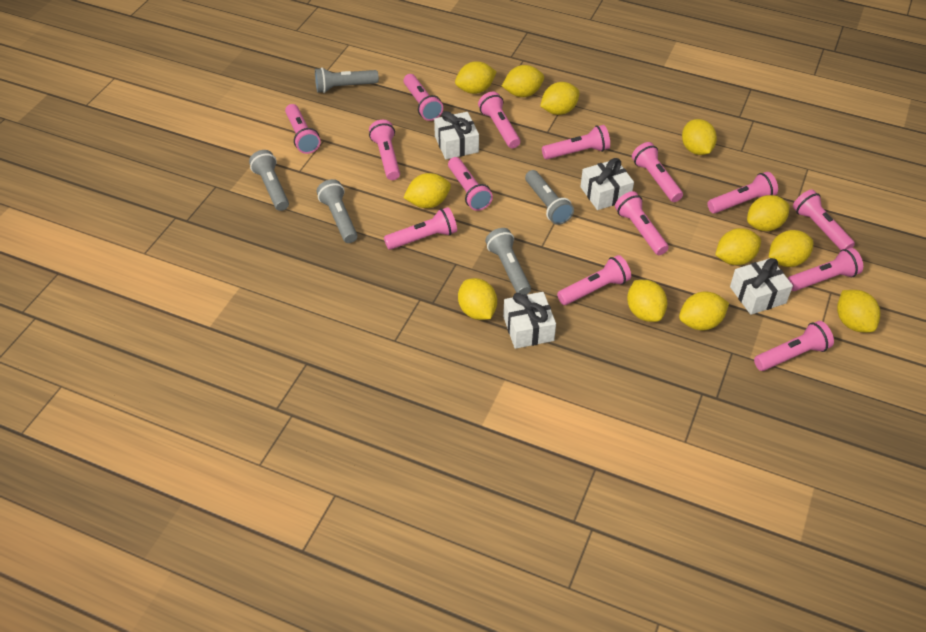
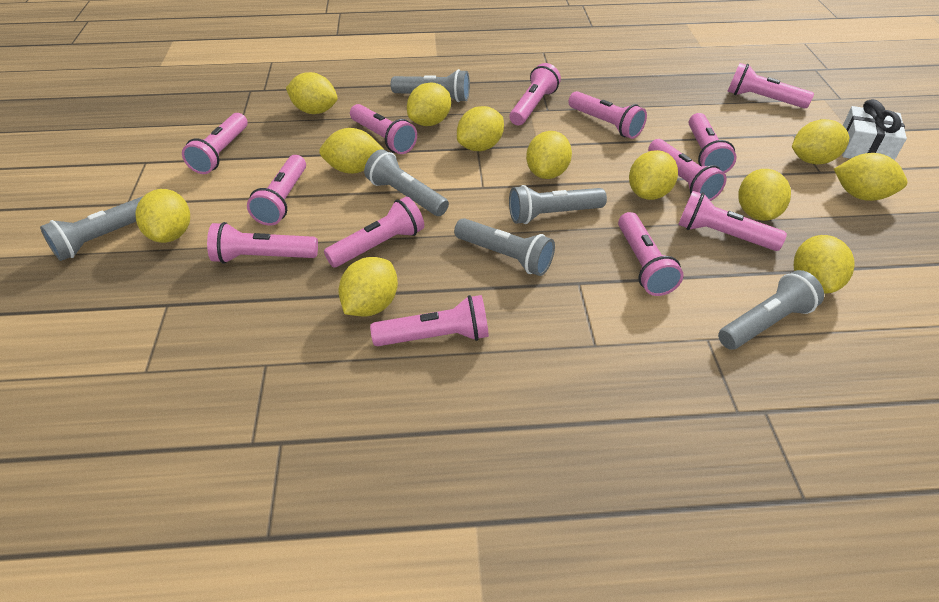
grey flashlight: [249,150,289,211] [315,67,379,93] [317,179,358,243] [485,228,531,295] [525,170,574,225] = 5 -> [40,197,143,261] [364,149,449,216] [391,69,470,102] [454,218,555,276] [509,185,607,224] [718,270,824,350] = 6
pink flashlight: [285,104,321,154] [369,120,400,180] [384,207,457,250] [403,74,443,121] [448,157,493,211] [478,92,520,148] [542,125,610,159] [557,255,631,305] [615,191,669,255] [632,142,683,202] [708,172,778,213] [754,321,834,371] [788,248,863,291] [793,190,855,250] = 14 -> [182,113,248,174] [207,222,318,264] [247,155,306,226] [324,197,424,267] [350,104,417,154] [370,295,489,346] [509,63,561,125] [568,91,647,139] [618,212,684,296] [648,139,727,201] [678,191,787,251] [689,113,737,173] [727,63,814,109] = 13
white gift: [434,111,479,159] [503,292,556,349] [580,158,634,210] [730,258,793,315] = 4 -> [842,99,907,160] = 1

